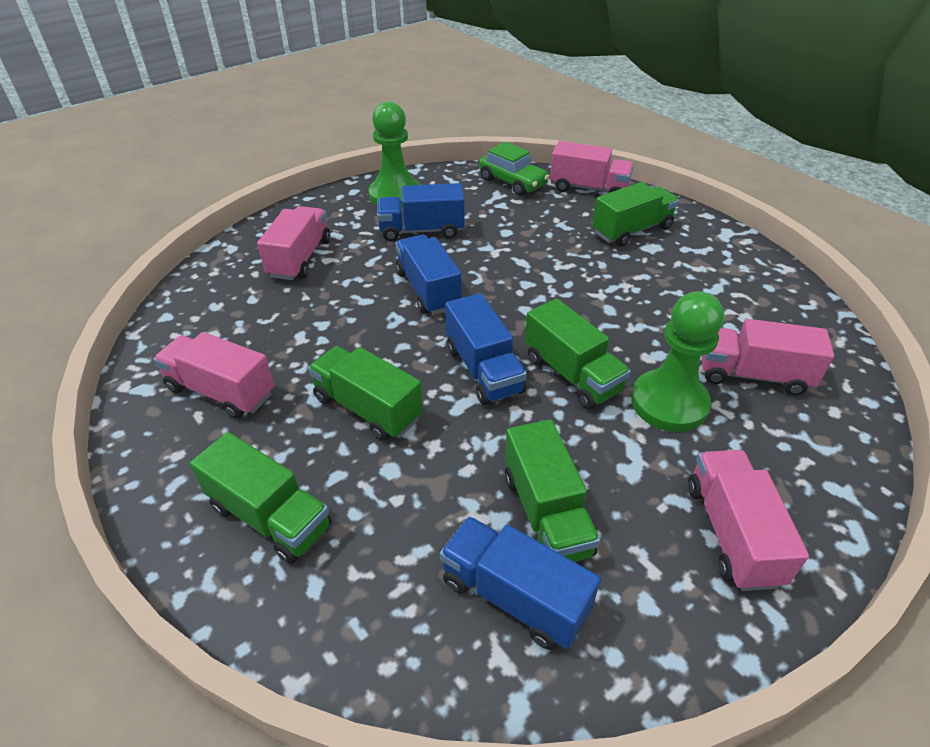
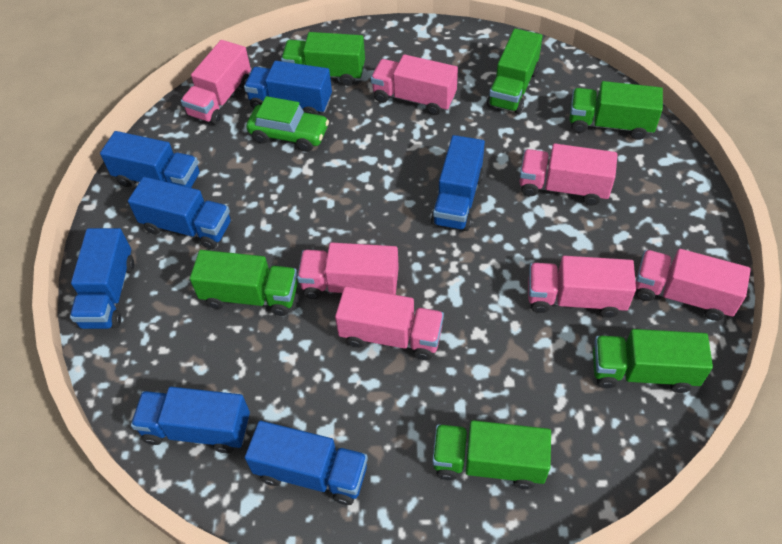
blue truck: [377,183,465,241] [395,235,461,315] [440,516,601,650] [445,293,527,405] = 4 -> [70,228,134,329] [100,131,200,188] [128,177,231,249] [131,387,250,453] [244,61,332,115] [245,421,368,505] [431,135,485,231] = 7
green pawn: [369,101,420,208] [631,291,724,432] = 2 -> none = 0
green truck: [190,432,331,564] [308,346,423,441] [505,419,600,562] [525,298,631,409] [592,182,679,247] = 5 -> [190,250,298,316] [281,32,365,86] [432,420,551,489] [487,29,543,114] [569,81,663,140] [593,329,713,393] = 6
pink truck: [153,332,274,418] [257,206,330,280] [550,141,634,193] [688,450,809,591] [702,319,834,396] = 5 -> [181,40,251,125] [297,242,399,299] [335,286,444,360] [371,54,458,115] [520,144,618,206] [528,256,636,318] [635,249,751,321] = 7

